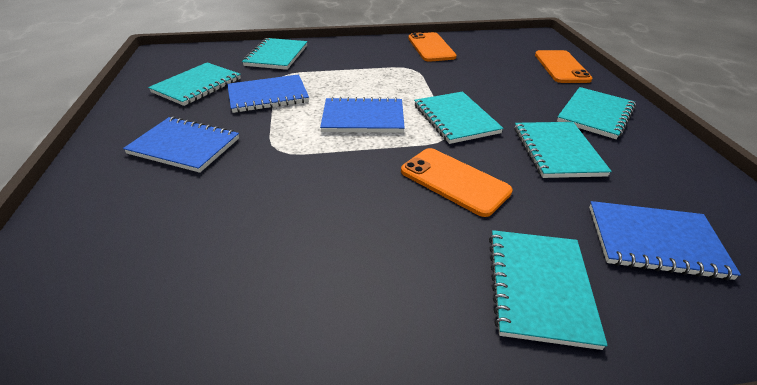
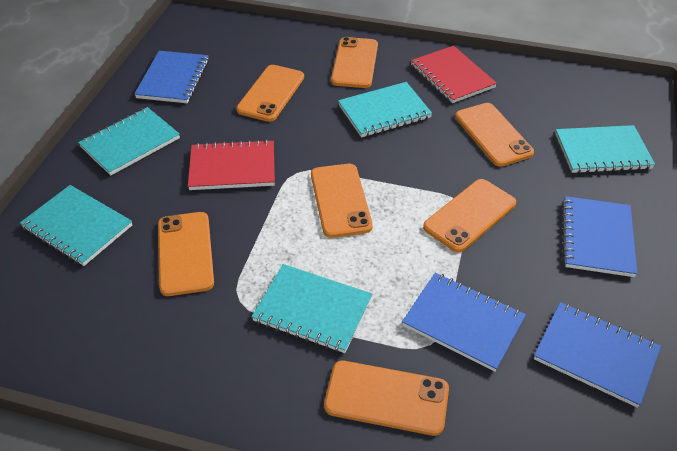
orange phone: [401,148,513,217] [408,32,457,62] [535,50,592,83] = 3 -> [158,212,214,296] [236,65,304,122] [311,164,373,238] [324,361,449,436] [331,37,378,88] [423,179,516,253] [455,103,534,167] = 7
red notebook: none = 0 -> [188,139,275,190] [411,46,497,103] = 2
turquoise notebook: [148,62,241,106] [242,38,308,70] [414,92,504,144] [489,230,608,350] [514,122,612,178] [557,87,636,139] = 6 -> [20,185,132,266] [78,107,180,176] [251,264,372,353] [338,82,432,137] [555,125,655,173] = 5

